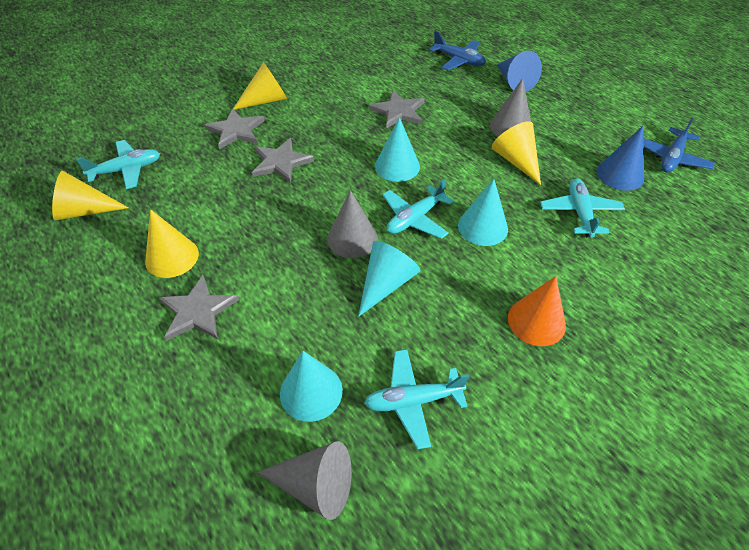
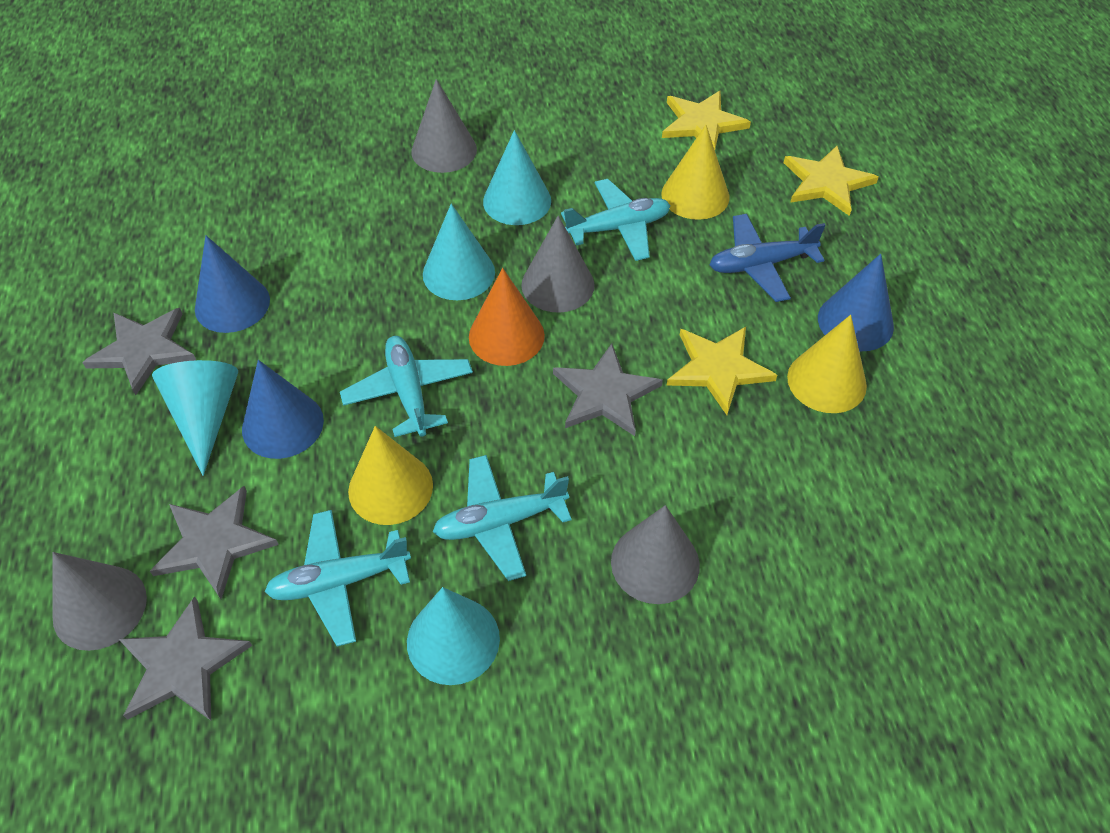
blue cone: [497,51,542,92] [597,126,644,191] = 2 -> [195,236,270,333] [242,360,324,459] [818,254,894,351] = 3
blue plane: [429,31,486,70] [644,118,715,172] = 2 -> [709,214,826,302] = 1
grey cone: [257,441,352,520] [327,190,378,258] [490,78,531,136] = 3 -> [53,552,147,651] [411,79,477,173] [521,215,594,313] [611,505,700,604] = 4
yellow cone: [52,171,129,221] [145,209,199,278] [233,62,287,110] [492,121,541,185] = 4 -> [348,426,433,525] [661,125,729,220] [787,315,867,413] = 3
yellow star: none = 0 -> [662,91,751,150] [666,327,777,415] [784,146,879,216] = 3

